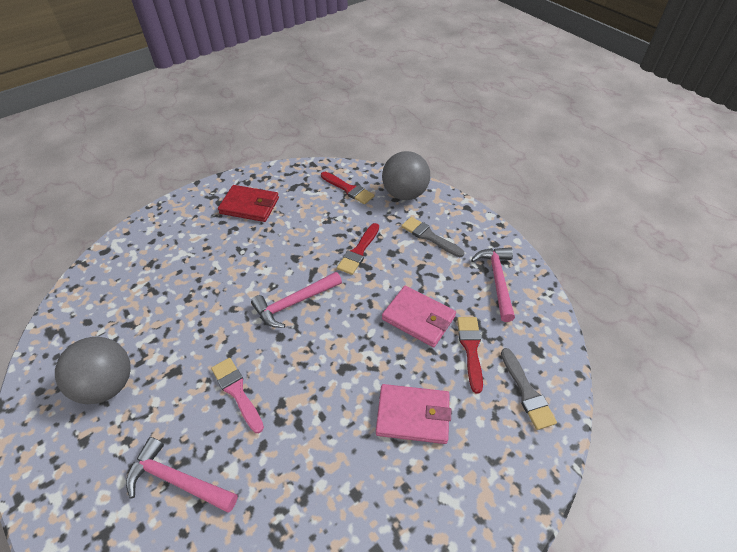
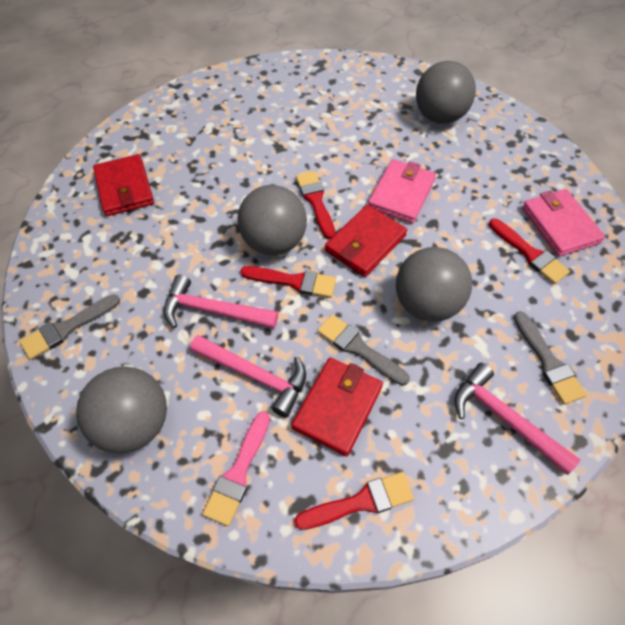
grey ball: [55,337,131,404] [382,151,430,200] = 2 -> [76,367,167,453] [237,185,307,255] [396,247,472,322] [416,61,476,124] = 4
grey brush: [401,217,464,257] [501,348,557,430] = 2 -> [20,294,120,360] [317,314,410,386] [514,311,587,405] = 3
red brush: [321,172,374,204] [337,223,379,275] [457,317,483,393] = 3 -> [240,266,336,298] [294,472,414,530] [296,171,335,239] [489,218,570,284] = 4
red wallet: [218,185,279,222] = 1 -> [93,154,154,216] [291,358,383,456] [325,205,407,277] = 3

